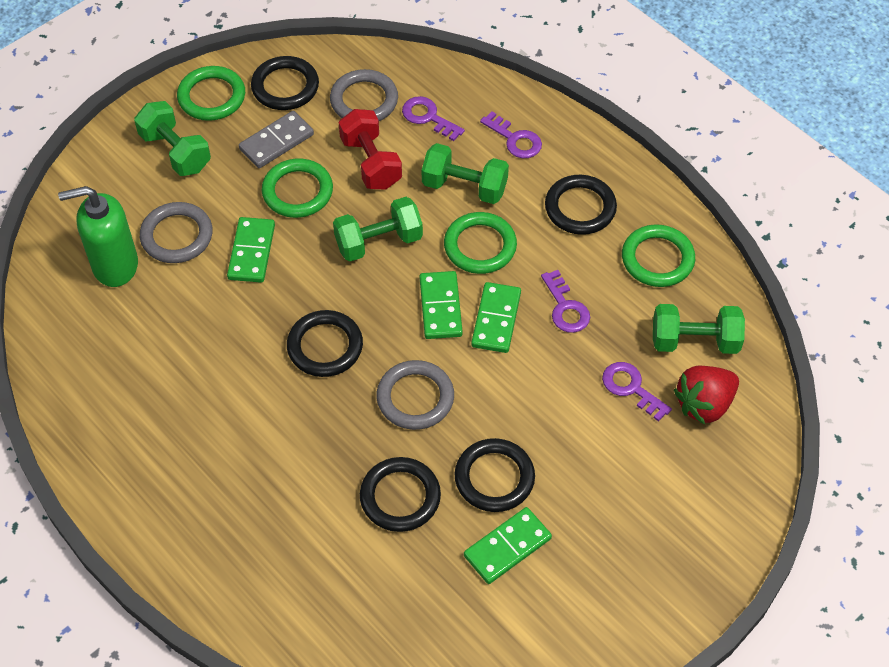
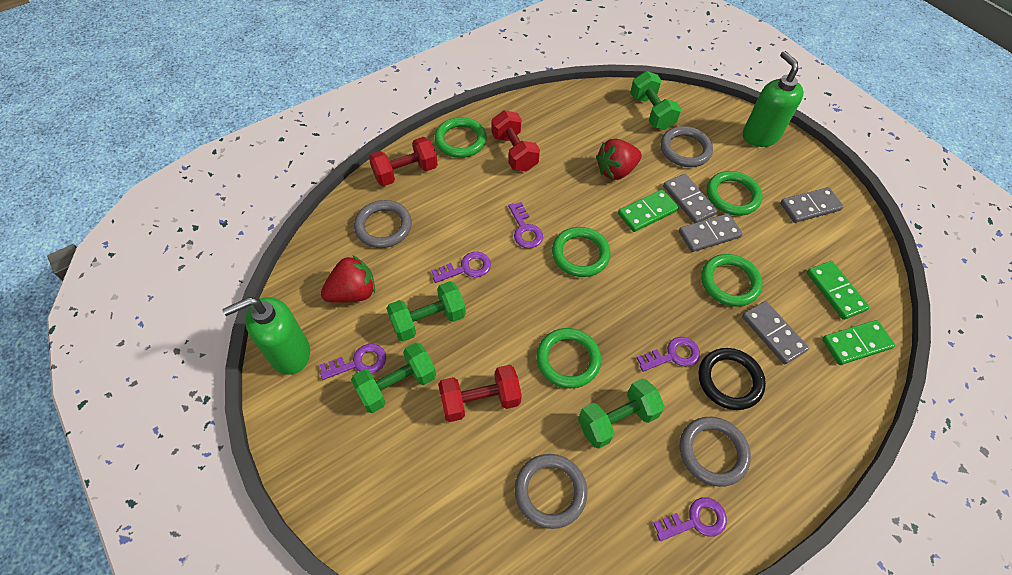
black ring: [251,56,319,110] [287,310,363,377] [360,457,441,532] [455,438,535,512] [545,175,617,235] = 5 -> [699,348,766,410] = 1
green domino: [227,217,275,283] [420,271,463,339] [464,507,552,584] [471,282,521,353] = 4 -> [618,189,679,232] [807,261,870,320] [822,320,895,365] = 3
green ring: [177,66,245,121] [262,159,333,218] [444,212,517,274] [622,224,695,287] = 4 -> [435,117,487,158] [536,328,601,389] [552,227,611,277] [701,254,762,307] [707,171,762,216] = 5
green soap dispenser: [58,186,138,287] = 1 -> [222,297,310,374] [743,51,804,147] = 2
grey domino: [239,111,314,168] = 1 -> [663,174,718,223] [679,213,743,252] [742,301,809,364] [780,187,844,223] = 4
grey ring: [140,202,213,263] [330,69,398,121] [376,360,454,430] = 3 -> [354,200,412,248] [514,454,587,529] [660,126,713,167] [680,417,751,487] = 4
purple key: [402,96,465,141] [480,111,542,158] [541,270,590,333] [602,362,672,422] = 4 -> [320,344,386,380] [431,252,491,283] [508,202,543,248] [637,337,700,372] [653,497,727,541] = 5
red dumbbell: [339,109,402,190] = 1 -> [369,137,438,186] [438,365,522,422] [491,110,540,171] = 3
red strawberry: [674,366,739,425] = 1 -> [321,255,375,303] [596,139,642,180] = 2

